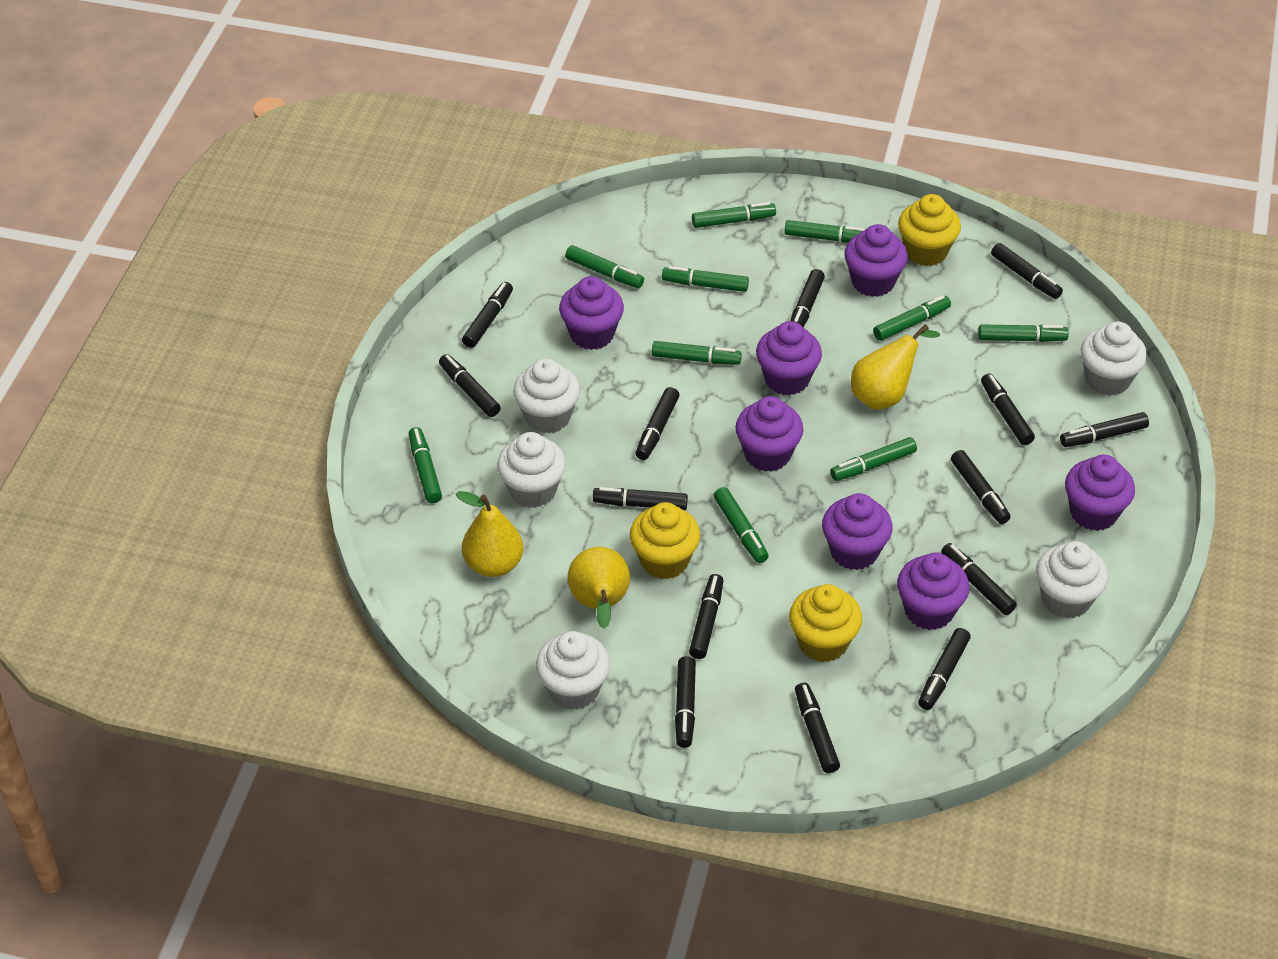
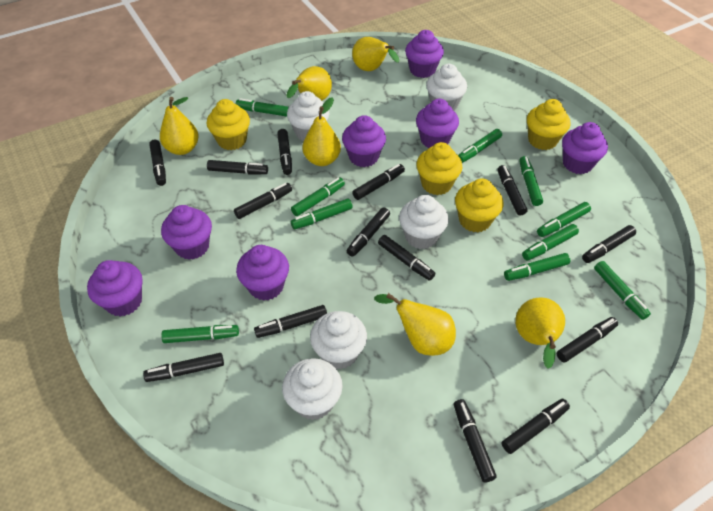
yellow cupcake: [630,502,700,579] [789,584,862,662] [898,194,961,266] = 3 -> [207,99,250,150] [416,142,463,195] [455,178,503,233] [527,99,570,150] = 4
yellow pear: [456,491,523,577] [568,547,630,629] [851,324,940,410] = 3 -> [160,97,199,155] [286,66,332,101] [302,97,341,166] [352,37,400,71] [374,293,456,356] [515,297,565,369] = 6

